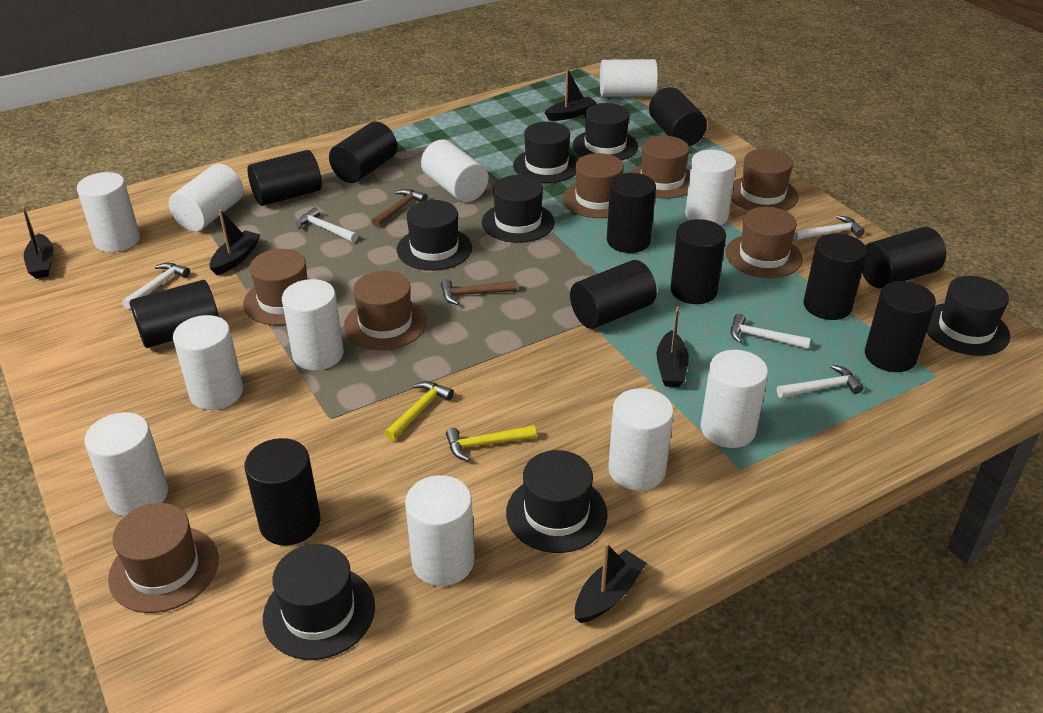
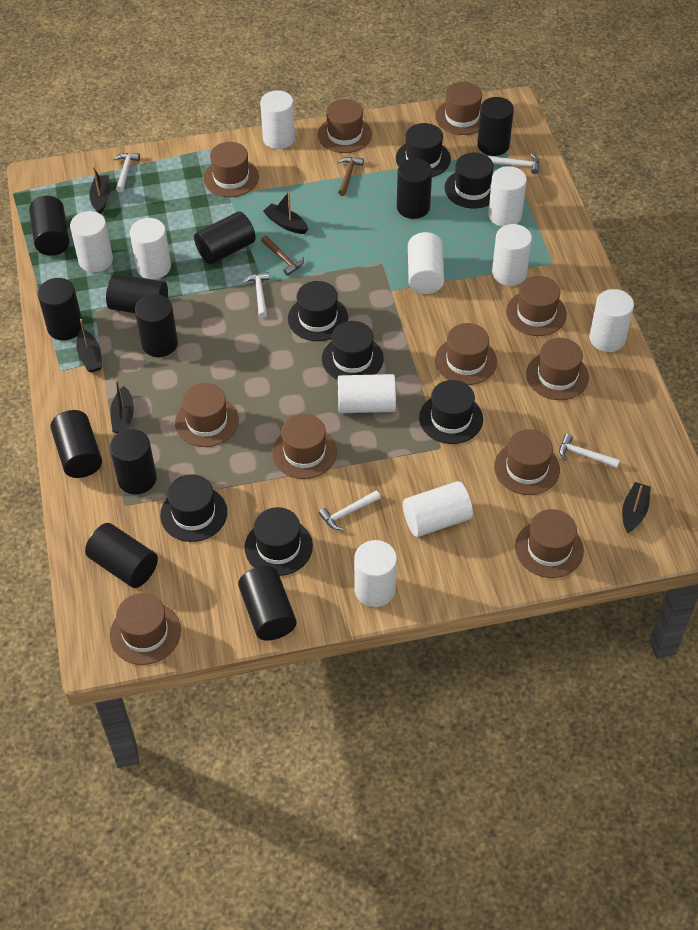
brown hat: [108,503,219,613] [243,249,309,325] [344,271,427,350] [563,153,624,218] [630,136,690,199] [725,207,803,278] [731,149,799,211] = 7 -> [110,593,181,665] [175,383,239,447] [203,142,259,197] [272,414,337,479] [318,99,372,153] [435,82,482,135] [435,323,497,385] [494,429,560,495] [506,276,567,336] [515,509,584,578] [526,338,589,400] = 11
white cylinder: [77,172,140,252] [84,412,168,516] [169,164,244,231] [173,315,243,410] [282,279,344,370] [405,475,474,586] [421,139,488,202] [600,59,658,97] [608,388,674,491] [685,150,736,225] [701,350,768,448] = 11 -> [70,211,113,272] [130,218,171,279] [260,90,295,149] [338,374,396,413] [354,540,397,607] [403,481,473,537] [408,232,444,294] [488,166,527,227] [492,224,532,286] [589,289,634,352] = 10
yellow hammer: [385,381,454,441] [446,425,537,462] = 2 -> none = 0

